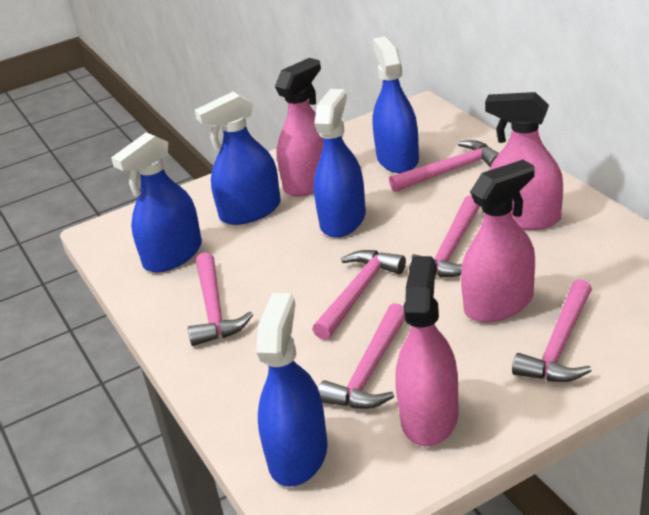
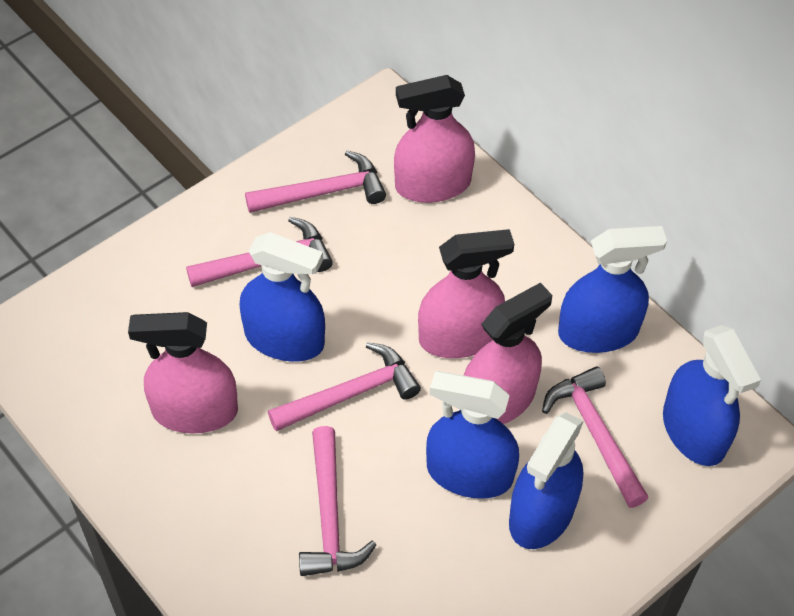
pink hammer: [188,252,253,346] [312,250,406,340] [318,303,405,409] [389,140,499,192] [409,195,480,277] [512,279,592,382] = 6 -> [186,217,333,287] [245,150,386,213] [268,342,421,431] [299,426,376,576] [542,366,649,508] = 5

